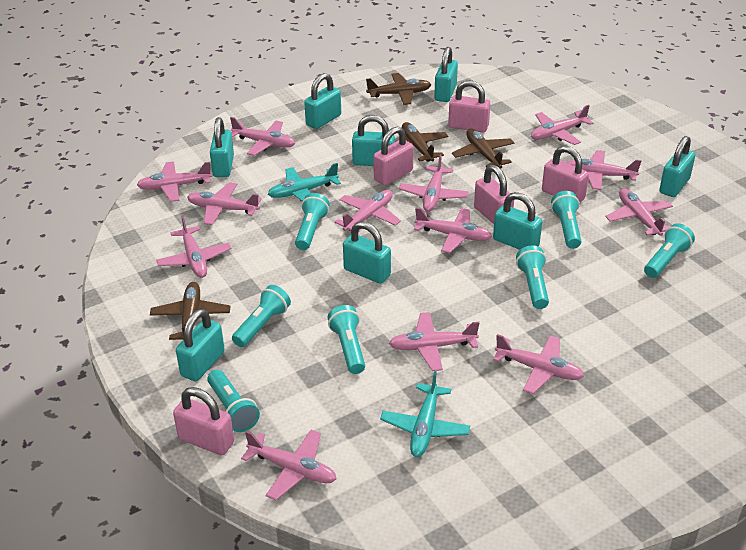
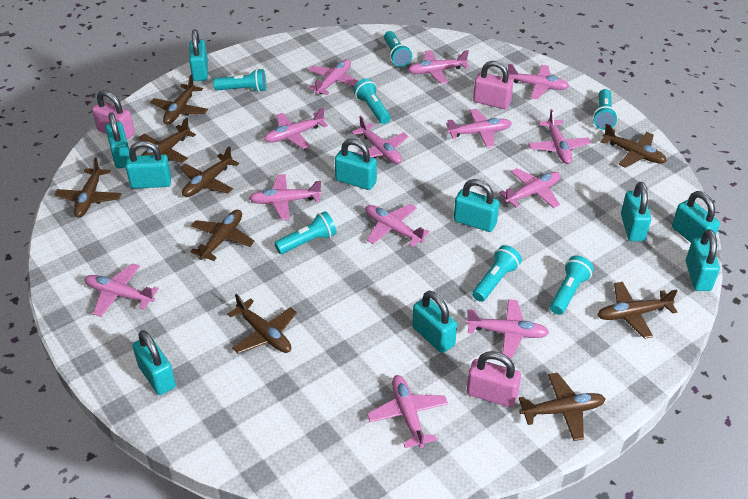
brown plane: [150,282,230,340] [366,73,432,105] [395,122,448,162] [452,129,514,169] = 4 -> [54,157,121,218] [139,118,196,163] [150,75,208,125] [180,146,239,197] [190,210,254,261] [227,294,297,354] [519,373,605,441] [598,282,677,339] [600,123,667,168] = 9
pink padlock: [173,387,234,455] [373,126,414,185] [448,80,490,133] [474,165,514,224] [542,145,589,202] = 5 -> [92,90,135,140] [467,351,521,407] [473,61,513,109] = 3
turquoise padlock: [176,309,225,381] [210,117,234,177] [304,73,341,129] [343,221,391,284] [352,115,395,166] [434,47,458,102] [493,192,542,250] [659,136,695,197] = 8 -> [105,112,129,169] [125,141,171,189] [133,330,176,395] [189,29,208,81] [335,138,377,190] [412,291,457,353] [454,179,499,232] [621,182,651,241] [672,191,720,242] [686,229,720,291] = 10
turquoise plane: [268,163,341,201] [380,371,470,457] = 2 -> none = 0

